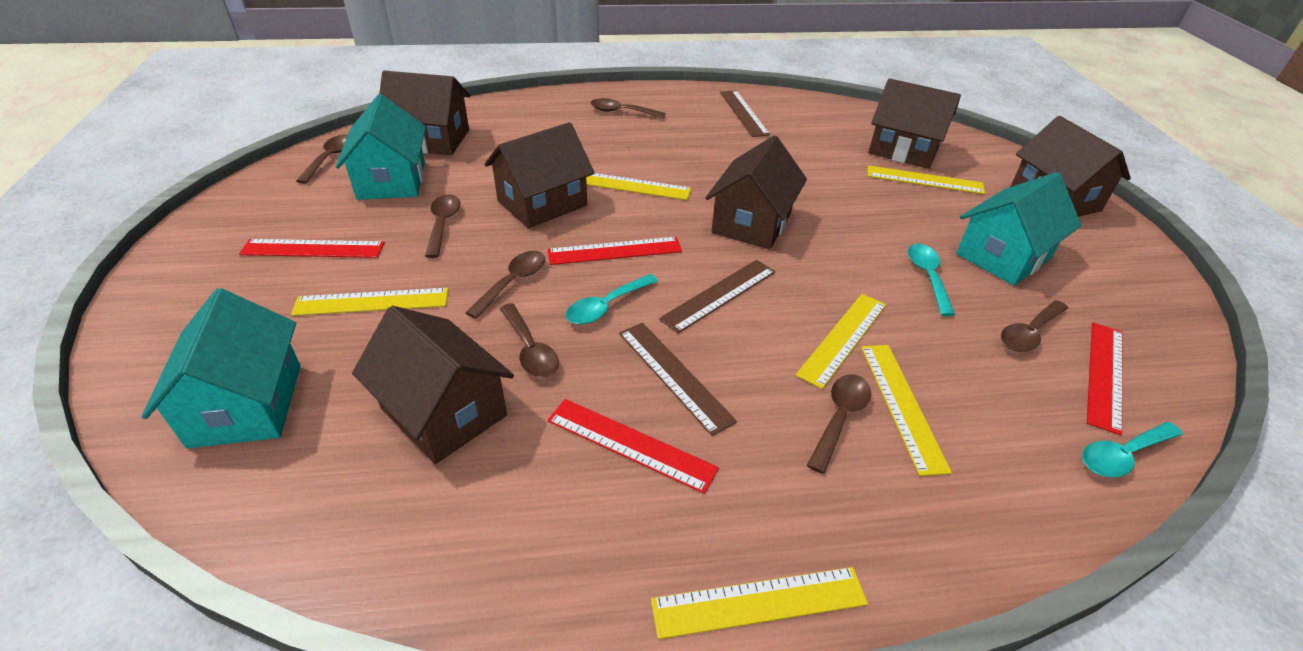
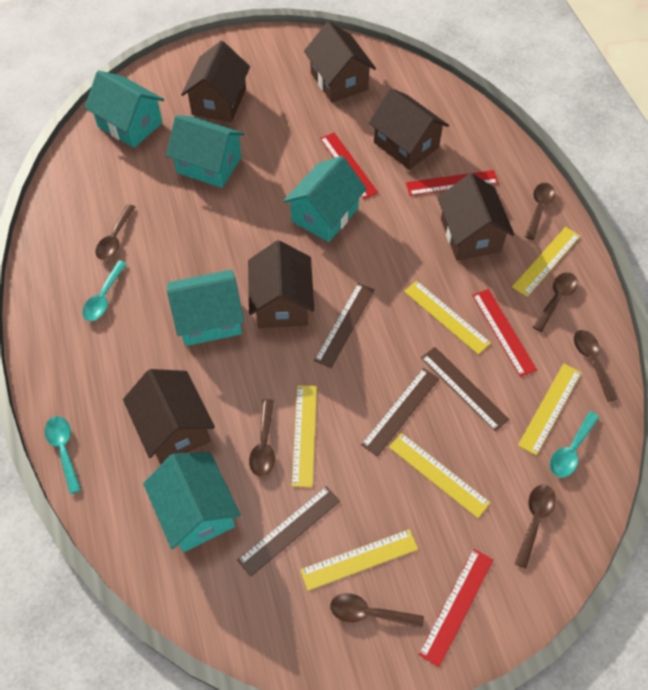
brown ruler: [619,322,737,436] [659,260,775,333] [720,90,770,137] = 3 -> [237,486,340,577] [314,283,375,368] [361,368,439,457] [421,347,509,431] = 4
turquoise house: [142,288,300,448] [335,94,426,200] [956,172,1082,286] = 3 -> [85,71,164,148] [143,452,241,552] [166,115,244,188] [167,270,244,346] [283,156,367,242] = 5

